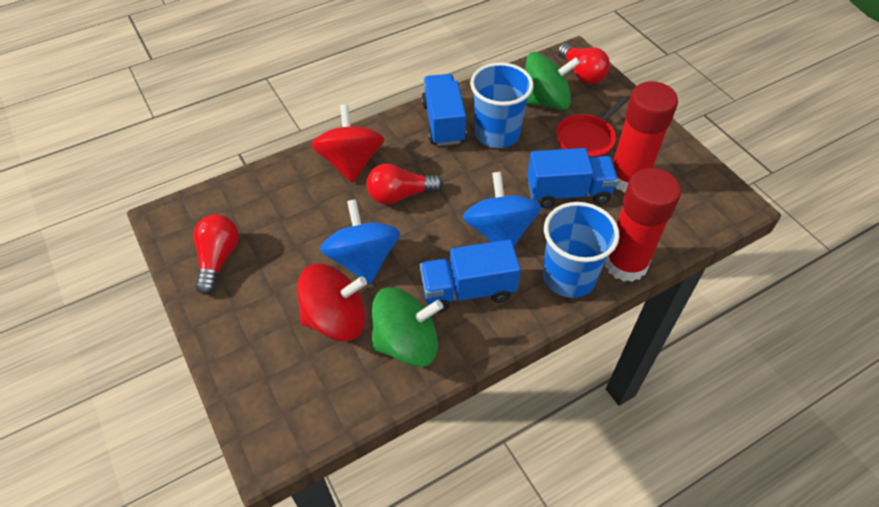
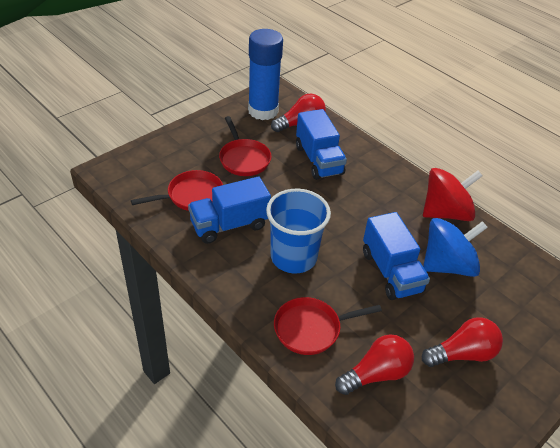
blue cup: [470,62,534,148] [543,202,620,298] = 2 -> [266,189,331,273] = 1
blue glue stick: none = 0 -> [248,29,283,120] = 1
blue spinning top: [320,199,400,284] [463,172,541,246] = 2 -> [423,218,488,277] = 1
green spinning top: [371,287,443,367] [525,52,580,110] = 2 -> none = 0
red glue stick: [605,168,681,282] [613,81,678,192] = 2 -> none = 0
red pan: [556,96,629,157] = 1 -> [131,170,223,211] [219,116,272,176] [274,297,382,355] = 3
red spinning top: [297,264,367,342] [311,104,384,183] = 2 -> [423,168,482,221] = 1

